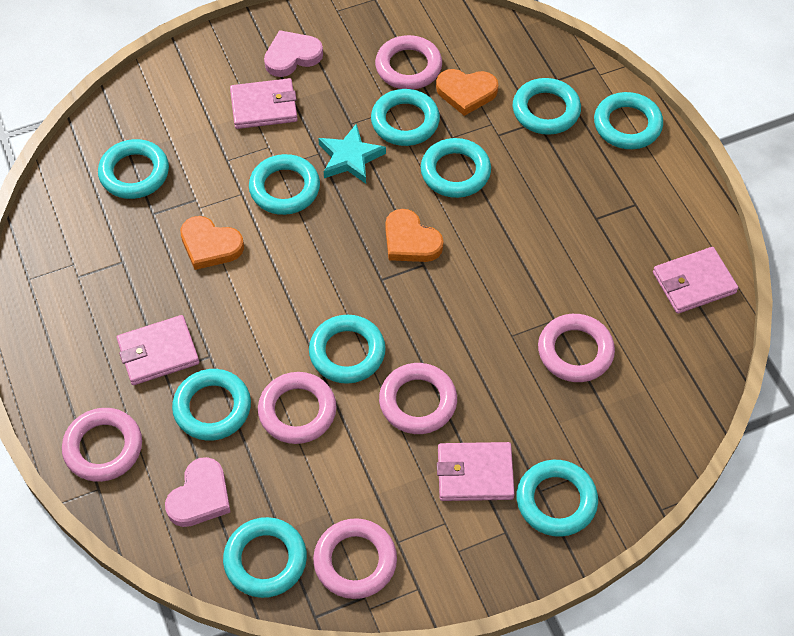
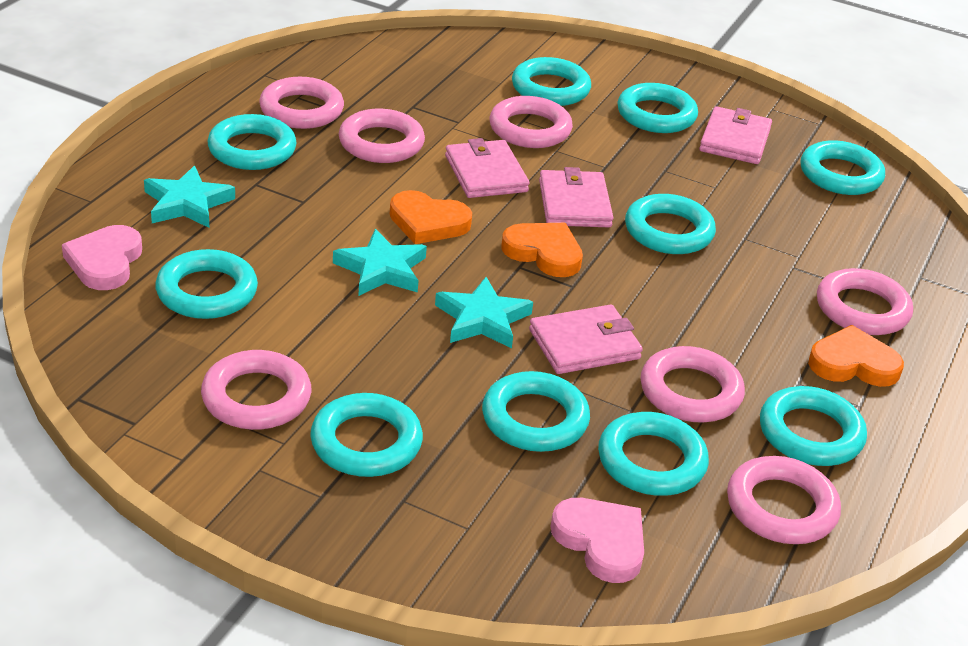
pink ring: [62,408,142,482] [258,372,337,444] [313,518,397,599] [375,35,442,90] [379,363,457,434] [538,314,615,382] = 6 -> [201,350,311,430] [259,77,344,129] [339,109,425,163] [490,96,573,148] [641,346,745,422] [727,456,841,544] [817,268,913,335] = 7
turquoise star: [318,123,386,184] = 1 -> [144,166,235,228] [333,229,427,296] [435,277,533,349] = 3

